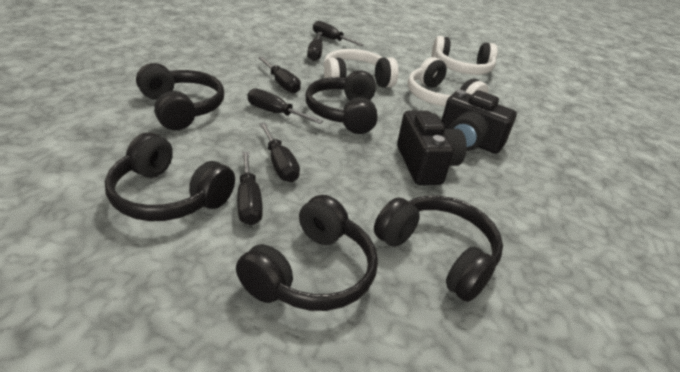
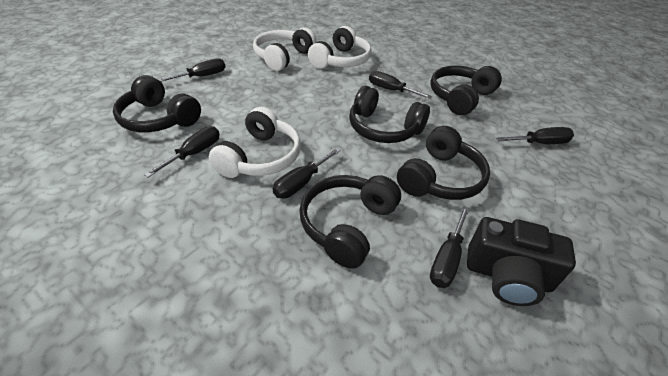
black camera: [397,110,467,185] [441,90,517,154] = 2 -> [467,217,576,306] = 1

